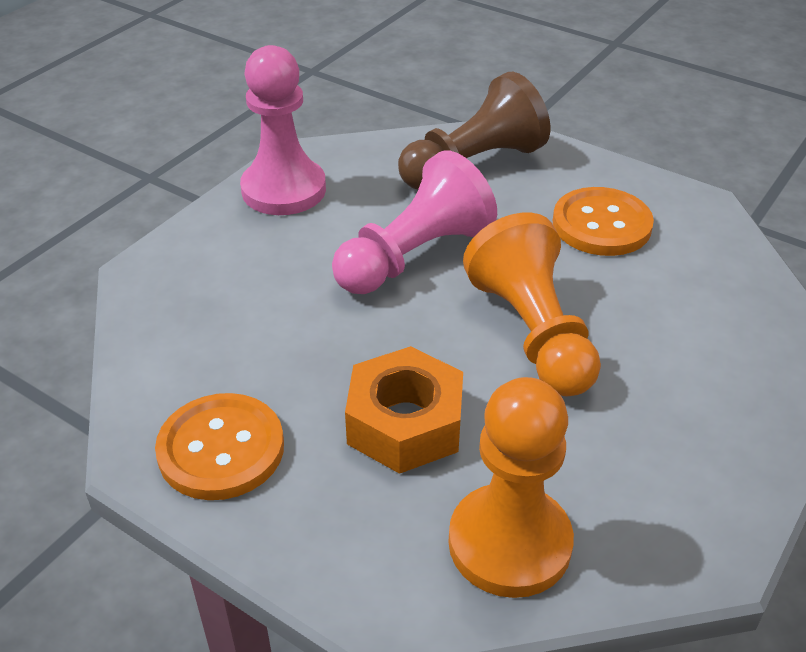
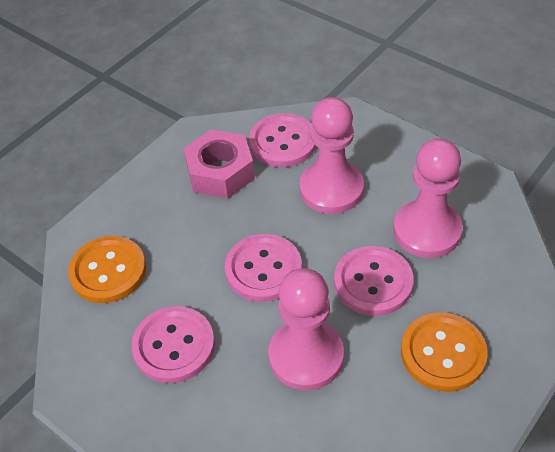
brown pawn: [398,72,550,189] = 1 -> none = 0
orange nut: [345,346,463,474] = 1 -> none = 0
orange pawn: [448,377,574,598] [463,212,601,396] = 2 -> none = 0
pink button: none = 0 -> [131,306,215,383] [225,234,302,302] [249,113,316,167] [334,246,414,316] = 4
pink nut: none = 0 -> [184,130,255,199] = 1
pink pawn: [240,45,326,215] [332,150,497,294] = 2 -> [268,268,344,391] [299,97,364,214] [393,139,463,258] = 3

